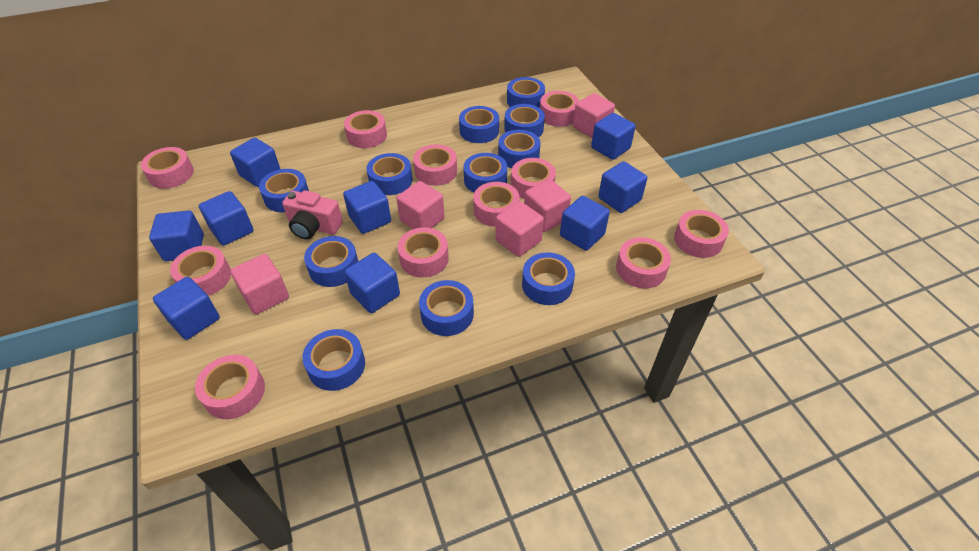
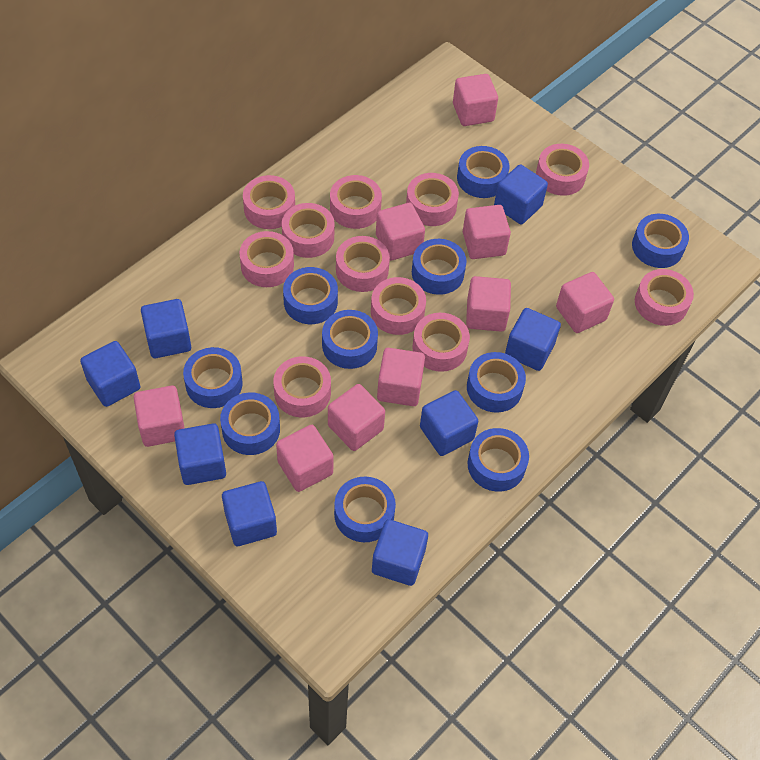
blue cube: [149,210,204,261] [153,277,220,340] [199,191,254,246] [230,138,280,187] [343,181,391,234] [344,253,400,313] [560,196,610,251] [591,113,636,160] [598,161,647,213] = 9 -> [80,341,141,407] [141,299,191,358] [174,424,226,485] [222,481,277,546] [372,519,428,586] [420,390,478,456] [494,164,548,224] [505,308,561,371] = 8
blue tape: [259,169,309,212] [302,329,365,391] [304,236,358,287] [366,153,413,195] [419,280,474,336] [459,106,499,143] [464,153,507,192] [498,130,541,168] [504,104,545,137] [507,77,545,108] [522,252,575,305] = 11 -> [183,347,243,408] [220,392,280,455] [283,267,338,324] [322,310,378,369] [334,477,396,542] [412,239,466,295] [457,146,509,198] [467,352,526,413] [467,428,529,492] [632,214,689,268] = 10
pink camera: [282,191,343,240] = 1 -> none = 0
pink cube: [230,254,289,314] [396,181,445,229] [496,201,544,257] [524,179,571,232] [573,93,615,138] = 5 -> [133,385,185,447] [276,425,334,492] [328,384,385,451] [376,203,425,261] [377,348,425,406] [453,74,498,126] [463,205,511,259] [466,276,511,332] [556,272,614,333] = 9

